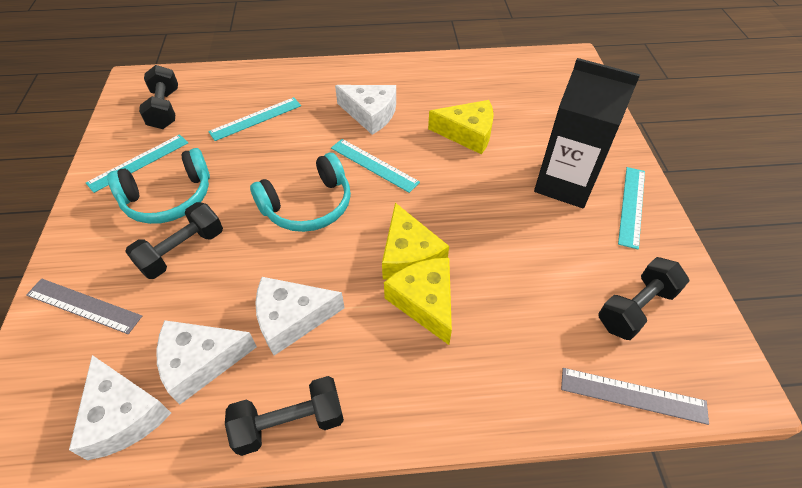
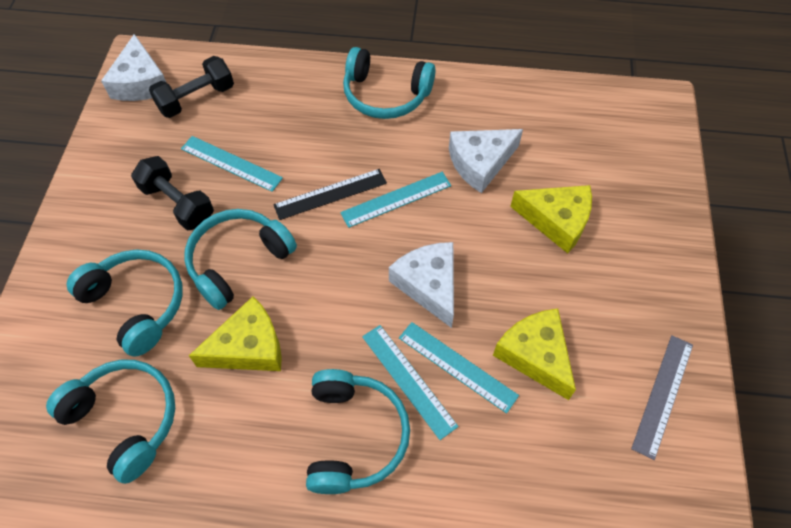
black carton: [534,58,640,208] = 1 -> none = 0
black dumbbell: [125,202,223,279] [139,65,178,129] [225,376,344,456] [598,257,689,340] = 4 -> [131,156,214,230] [149,56,234,118] = 2
black ruler: none = 0 -> [273,169,387,220] = 1
grey ruler: [26,279,142,334] [561,368,709,425] = 2 -> [631,335,693,460] = 1
turquoise headphones: [107,148,210,224] [250,153,351,232] = 2 -> [46,360,175,484] [66,250,183,357] [184,209,297,310] [306,369,410,494] [343,47,435,119] = 5
white cheese: [69,355,171,460] [156,320,257,405] [255,277,344,356] [335,85,396,135] = 4 -> [101,34,166,101] [389,242,454,328] [449,129,523,193] = 3

